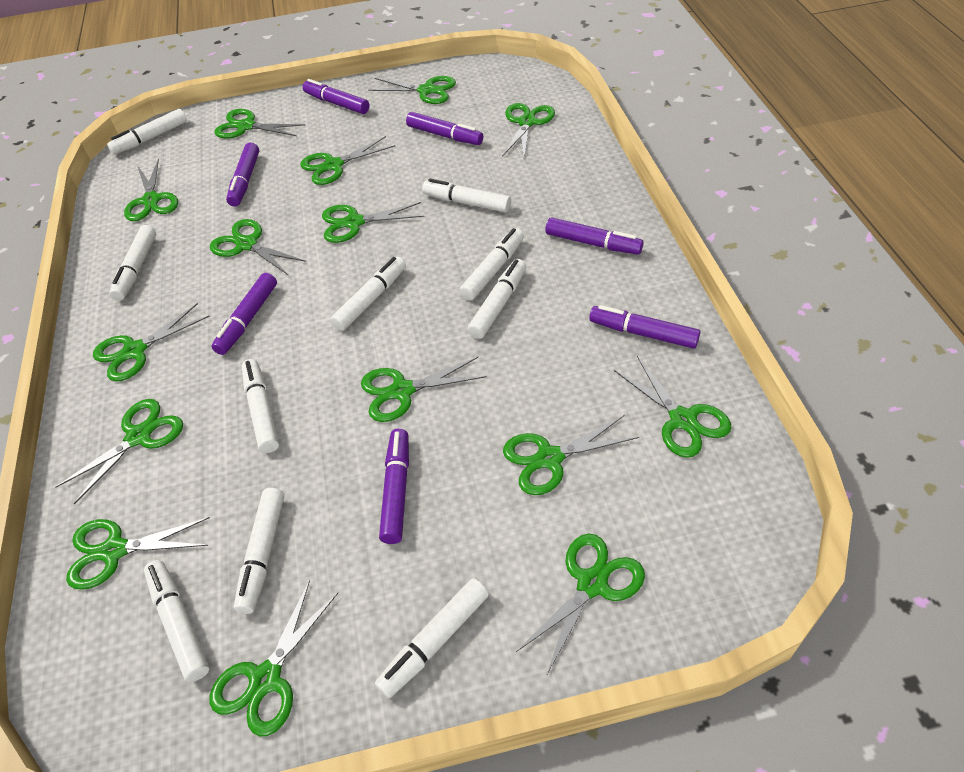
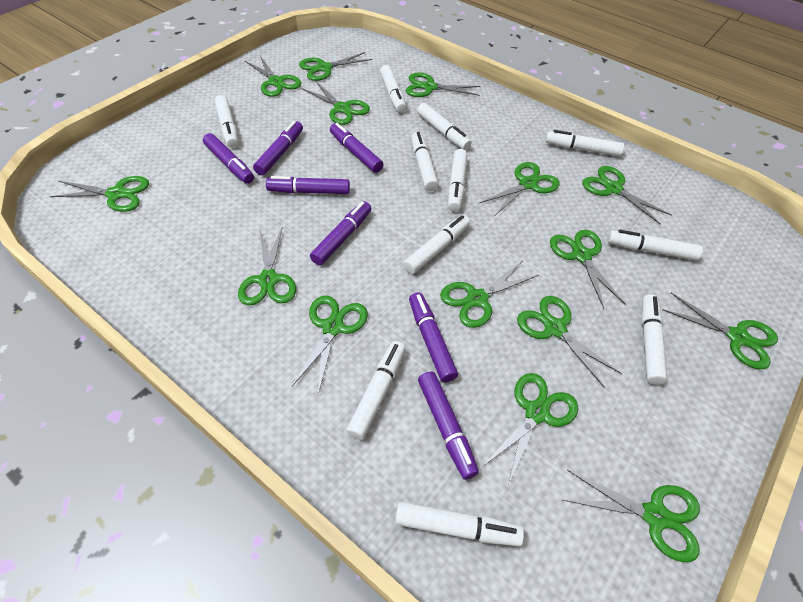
white marker: [107,109,187,155] [109,225,156,301] [144,560,209,682] [234,488,284,614] [242,359,279,453] [330,256,406,331] [375,578,489,698] [422,179,511,213] [459,228,524,301] [467,259,526,339] = 10 -> [215,95,238,148] [346,341,406,440] [380,65,406,113] [395,502,524,546] [403,215,470,274] [411,132,439,191] [417,103,471,150] [448,149,467,211] [546,130,624,156] [608,230,703,261] [642,294,667,385] = 11

